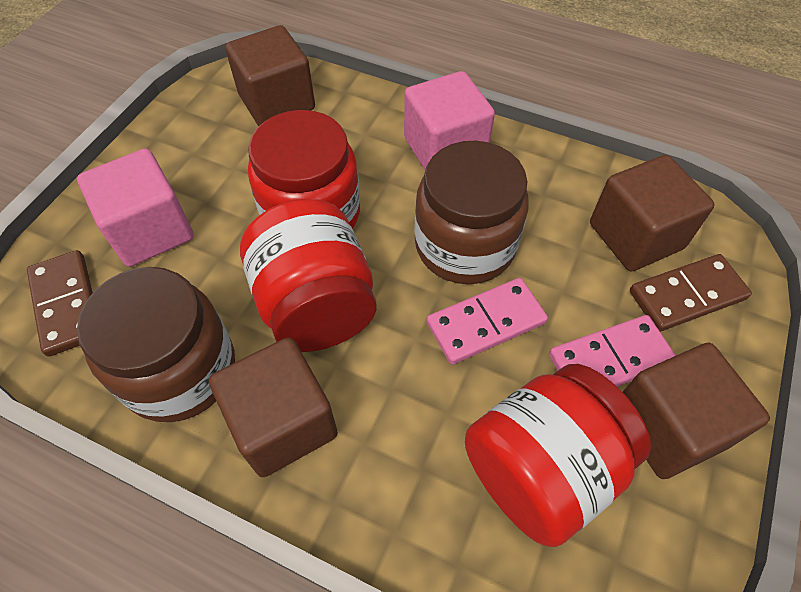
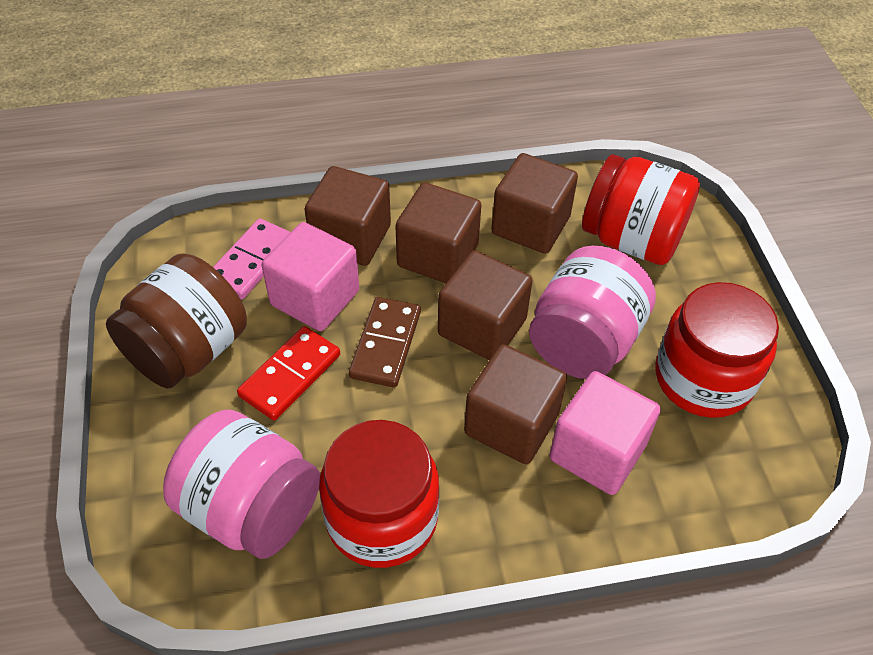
brown cube: [209,337,338,477] [225,25,315,126] [590,155,715,272] [623,343,770,479] = 4 -> [304,166,391,266] [396,183,481,283] [438,251,533,360] [464,344,567,464] [491,153,578,254] = 5
brown domino: [27,250,93,357] [630,254,752,332] = 2 -> [349,297,421,388] = 1
brown jar: [77,267,235,422] [414,141,529,284] = 2 -> [106,253,247,388] = 1
pink domino: [427,278,548,365] [549,315,676,386] = 2 -> [213,218,290,299] = 1
pink jar: none = 0 -> [163,410,320,559] [529,246,656,379] = 2
red domino: none = 0 -> [237,326,340,421] = 1

